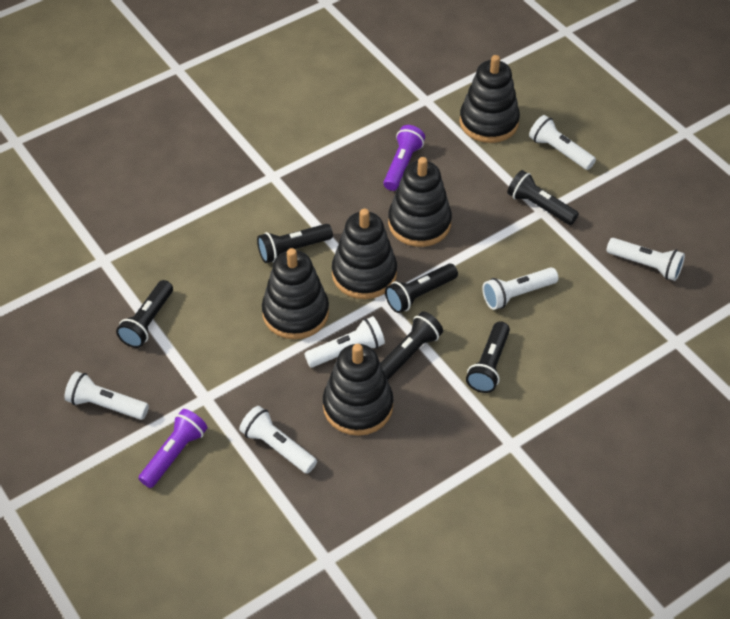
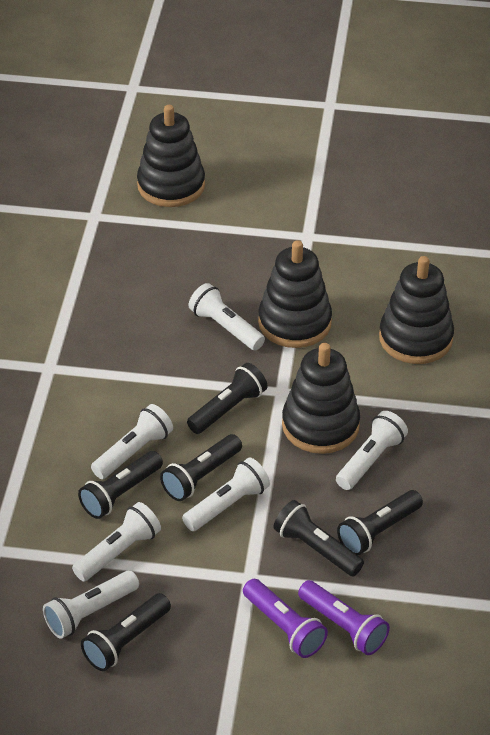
black stacking toy: [262,248,329,339] [323,344,393,436] [332,209,397,299] [388,157,452,247] [460,55,520,143] = 5 -> [137,105,205,207] [258,240,332,348] [282,343,360,454] [379,256,454,364] = 4

